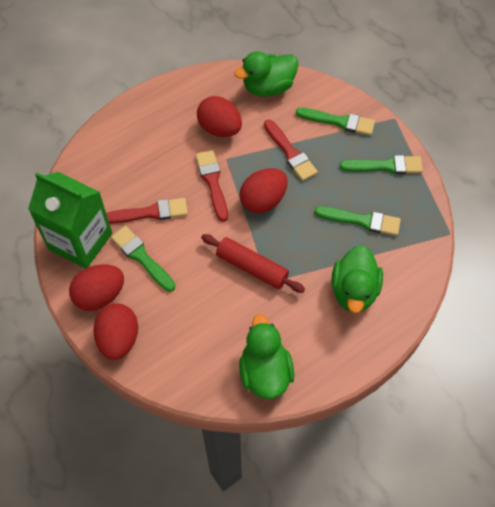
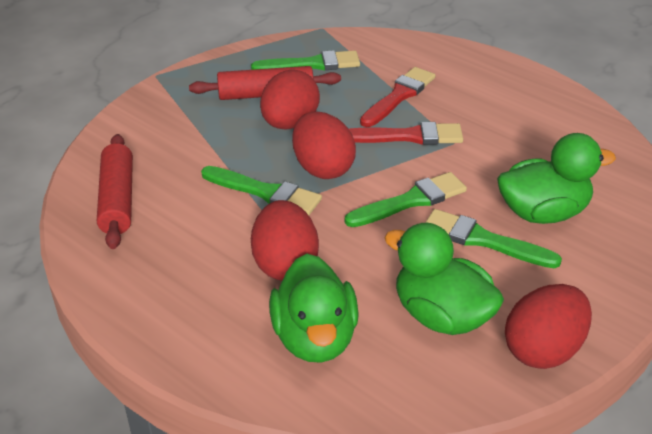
green carton: [28,172,112,269] = 1 -> none = 0
red brush: [106,198,188,224] [196,150,228,222] [264,120,318,181] = 3 -> [349,122,463,145] [360,67,435,127] = 2
red rolling pin: [201,234,305,293] = 1 -> [97,134,133,249] [189,66,341,100] = 2

